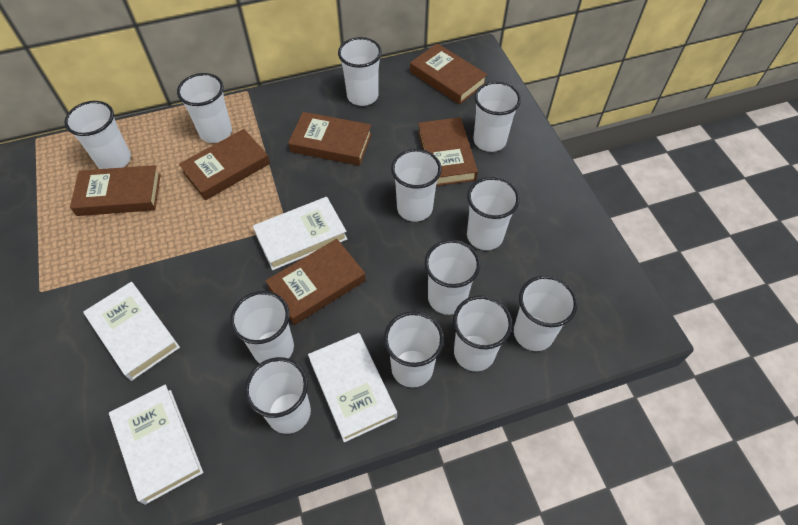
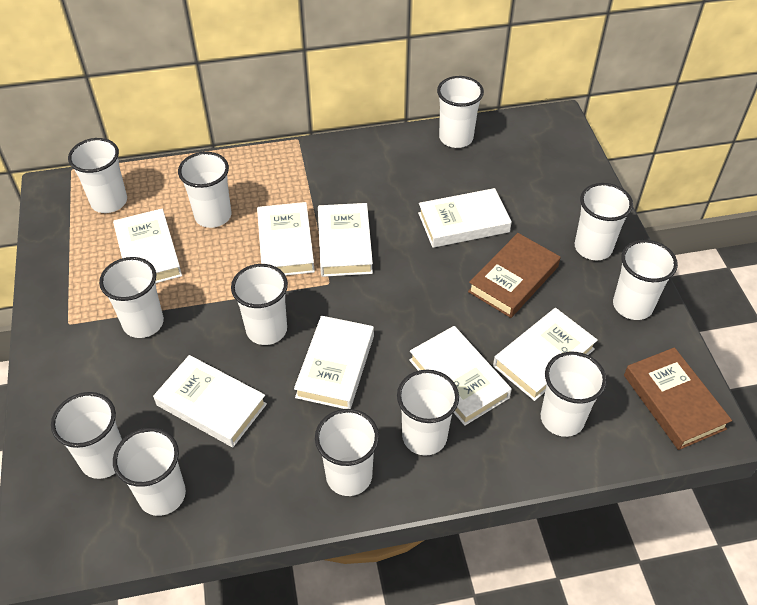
brown book: [70,165,161,216] [179,129,270,200] [265,239,366,325] [288,112,372,166] [410,43,487,104] [418,117,478,186] = 6 -> [468,233,560,318] [624,347,732,450] = 2
white book: [83,282,180,381] [109,385,203,505] [253,197,347,270] [308,333,397,442] = 4 -> [113,209,182,283] [153,355,267,447] [257,202,315,276] [294,316,374,409] [318,203,373,277] [409,326,512,426] [418,188,512,248] [493,308,598,401] = 8

